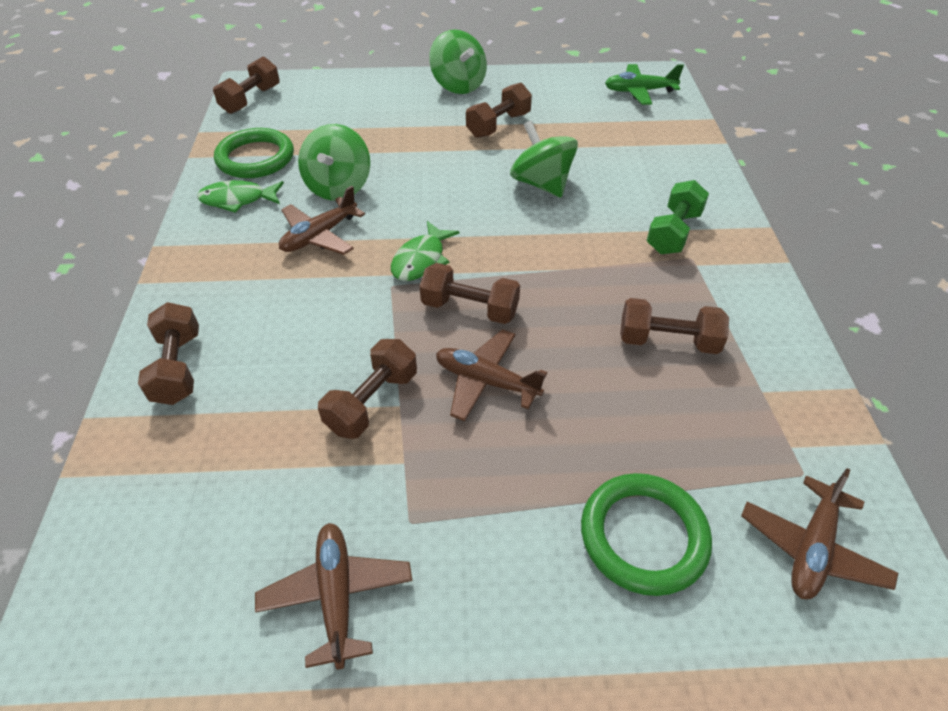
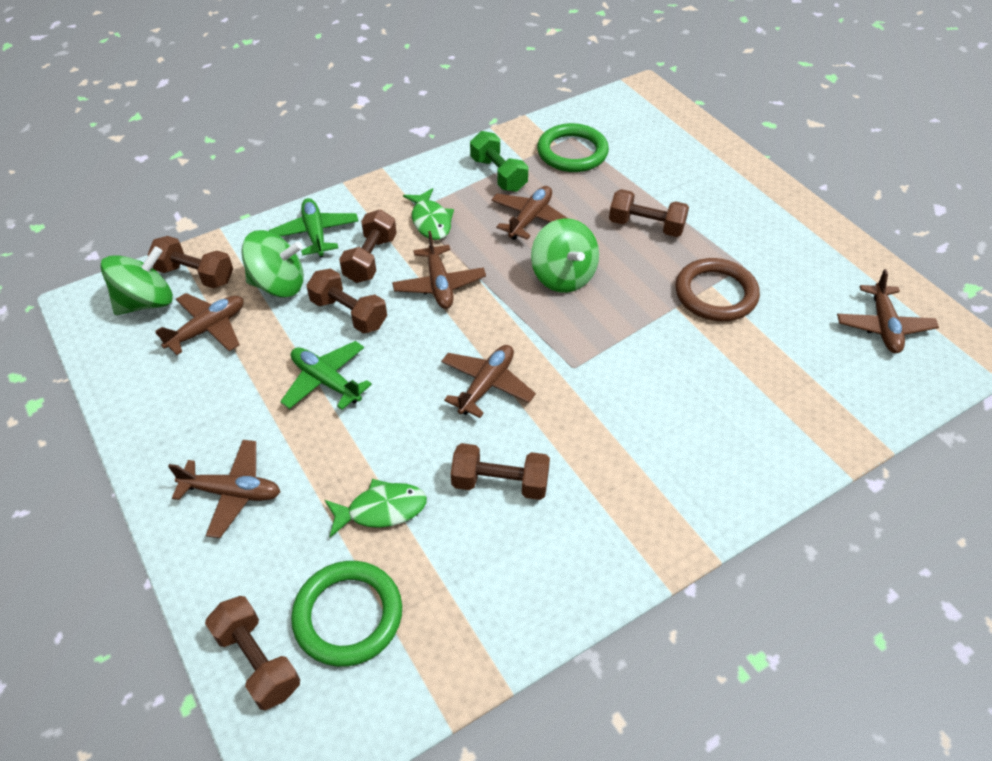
brown plane: [255,523,412,669] [279,186,365,255] [436,329,547,421] [741,468,898,599] = 4 -> [155,293,244,355] [168,440,280,538] [392,231,486,309] [441,345,536,418] [491,186,568,240] [837,269,939,353] = 6
brown ring: none = 0 -> [675,258,760,321] = 1
green plane: [605,64,684,105] = 1 -> [269,198,358,258] [280,341,372,410] = 2

